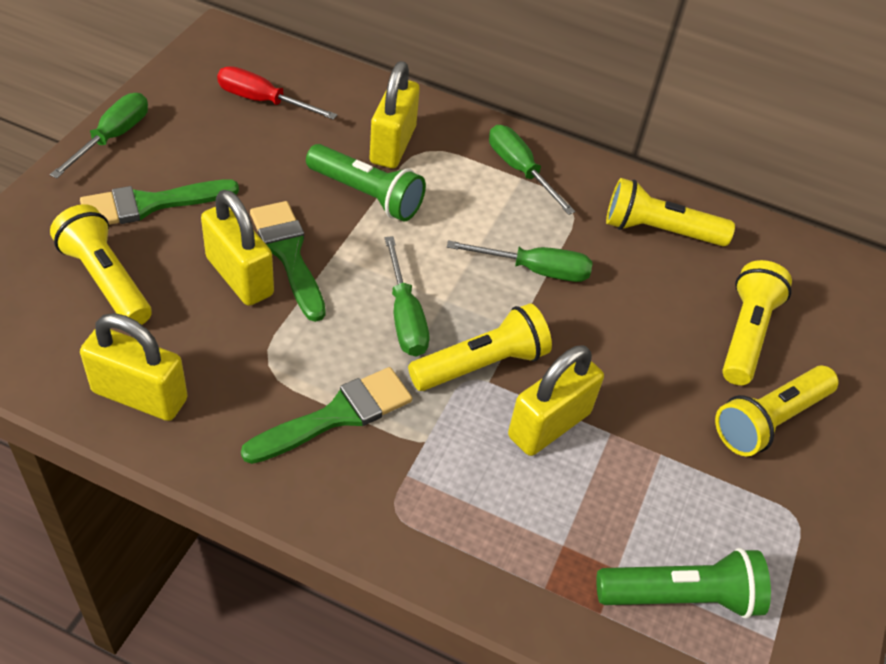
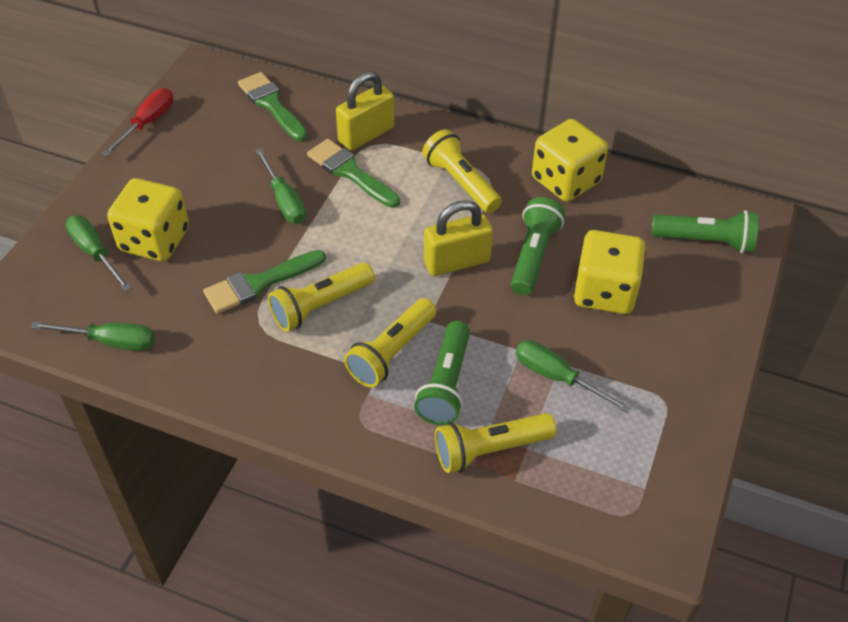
green flashlight: [306,144,426,222] [596,548,771,619] = 2 -> [414,321,470,425] [511,197,565,295] [651,210,759,253] = 3
yellow dice: none = 0 -> [107,178,189,262] [532,119,608,202] [574,230,646,314] = 3
yellow flashlight: [50,204,152,325] [408,303,552,391] [606,178,735,246] [715,366,839,456] [722,260,792,385] = 5 -> [268,263,375,331] [344,298,436,388] [422,129,502,213] [435,413,557,473] = 4
yellow padlock: [80,313,188,421] [201,190,274,306] [370,61,420,168] [508,345,604,456] = 4 -> [336,71,394,151] [424,200,493,276] = 2

